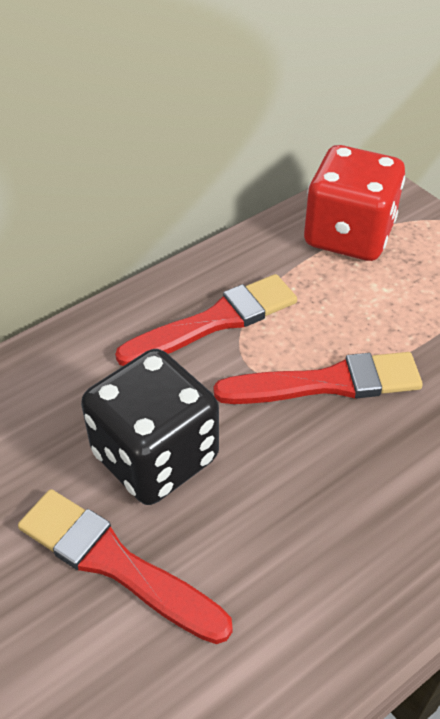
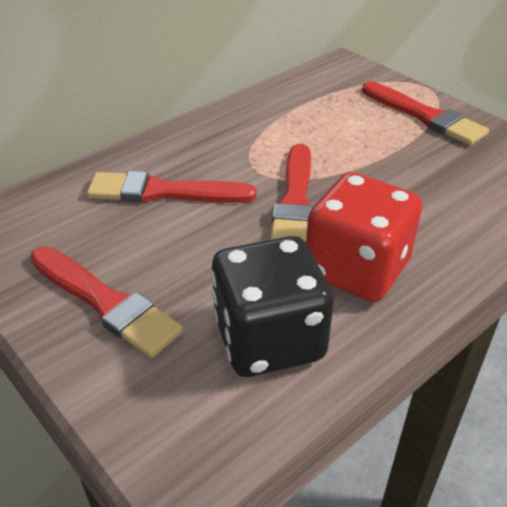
red brush: [18,489,233,644] [115,274,297,366] [214,352,423,404] = 3 -> [30,246,183,358] [87,171,256,203] [270,144,313,242] [362,81,489,145] = 4

